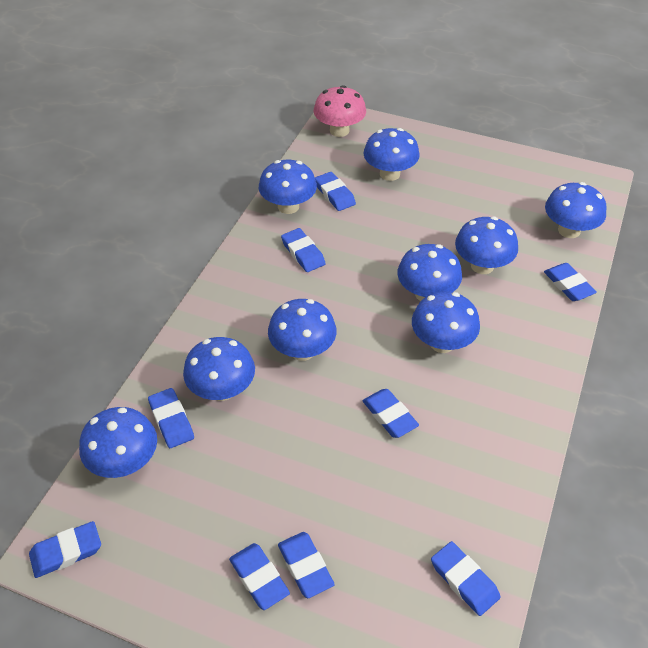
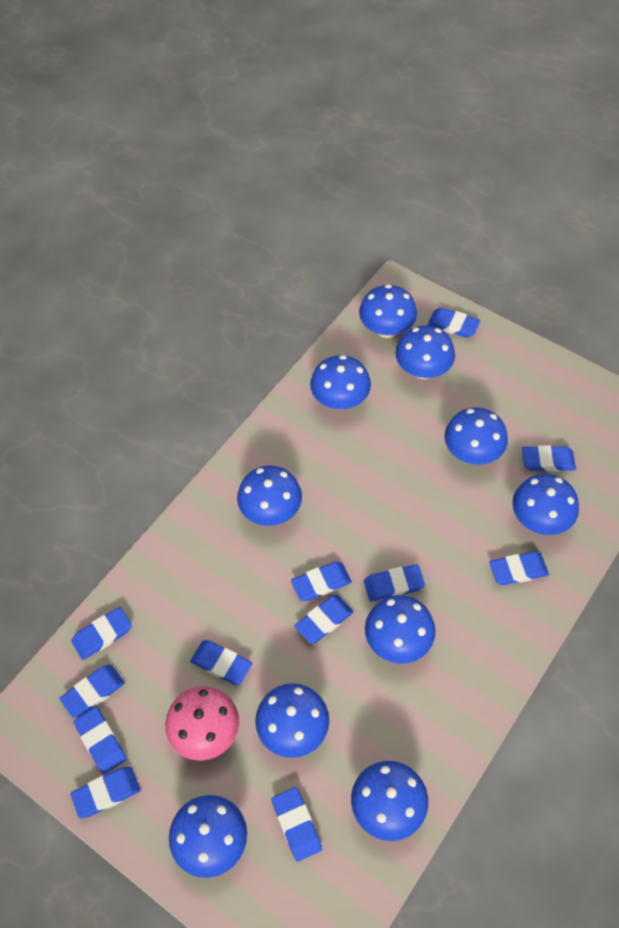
blue eraser: [29,521,101,578] [148,388,194,448] [229,543,290,610] [278,532,335,598] [281,228,326,272] [315,172,356,211] [362,389,419,438] [431,541,501,616] [544,263,597,301] = 9 -> [59,665,125,718] [70,767,140,818] [71,607,132,660] [74,707,127,775] [190,640,252,685] [272,787,322,862] [291,562,352,601] [295,595,353,644] [364,564,425,602] [428,308,480,338] [489,552,549,585] [522,445,576,472] = 12
blue mushroom: [79,407,157,478] [183,337,255,401] [259,160,317,214] [268,299,337,361] [363,128,420,181] [397,244,462,301] [412,291,480,353] [455,216,518,274] [545,182,607,238] = 9 -> [169,795,247,878] [237,466,302,526] [255,683,329,758] [310,355,371,410] [351,761,428,841] [359,284,417,338] [365,595,436,664] [395,325,455,379] [444,407,508,465] [512,474,579,535] = 10

